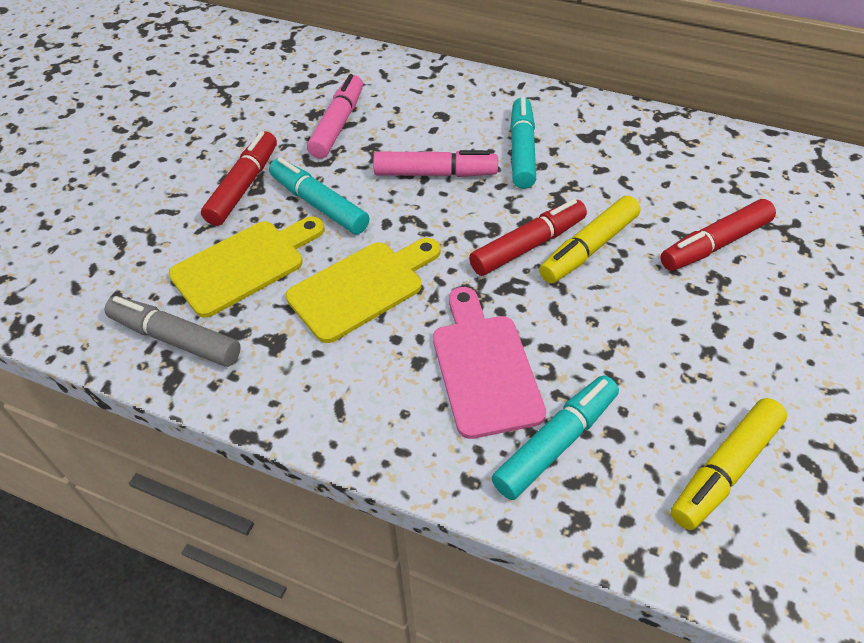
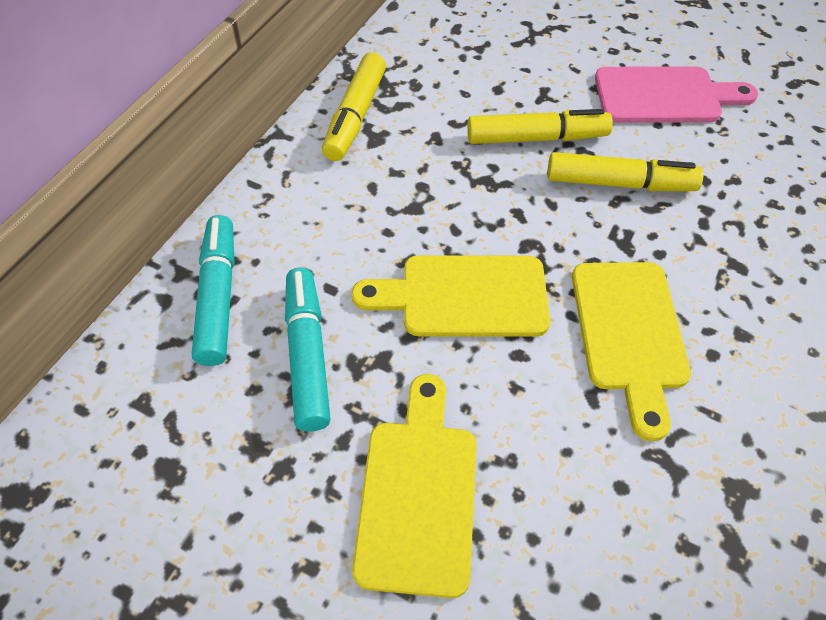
grey marker: [104,296,241,367] = 1 -> none = 0
pink marker: [307,74,363,159] [373,150,498,177] = 2 -> none = 0
red marker: [201,131,277,226] [469,199,587,276] [660,199,776,271] = 3 -> none = 0
turquoise marker: [269,157,369,234] [492,375,619,500] [510,97,536,189] = 3 -> [192,215,234,366] [285,268,330,432] = 2
yellow cutting board: [168,217,325,318] [286,238,440,343] = 2 -> [352,255,550,337] [352,374,477,598] [572,262,691,441] = 3
yellow marker: [539,196,640,284] [670,398,787,530] = 2 -> [322,53,386,161] [467,109,613,144] [547,152,703,191] = 3

